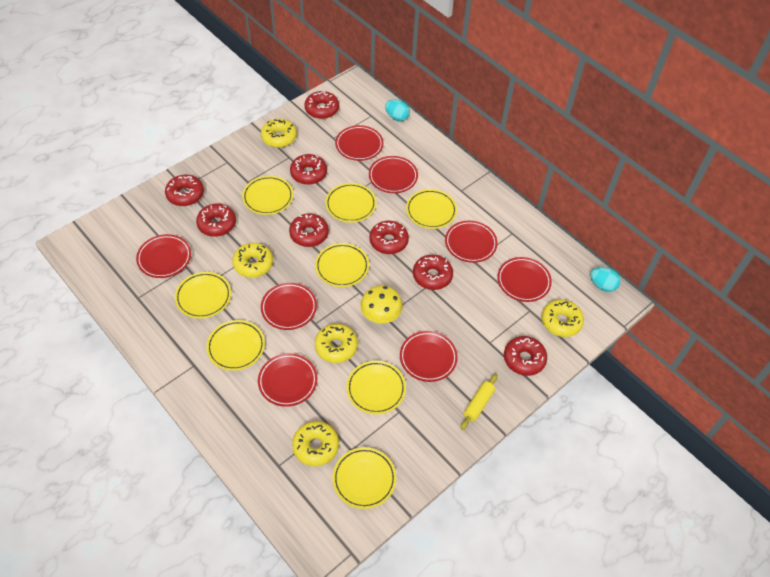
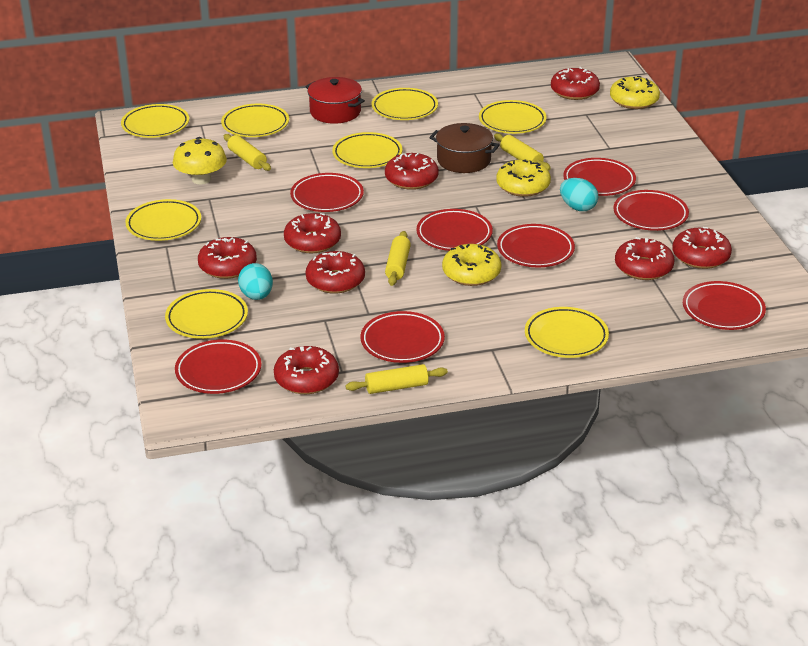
brown pot: none = 0 -> [429,123,499,173] = 1
red pot: none = 0 -> [306,77,365,124] = 1
yellow donut: [232,243,273,278] [261,119,297,148] [292,421,339,466] [315,324,358,363] [542,299,584,337] = 5 -> [442,244,501,286] [496,159,551,197] [610,76,660,109] = 3
yellow rolling pin: [461,374,498,430] = 1 -> [224,134,271,171] [345,364,448,394] [385,231,411,286] [494,133,551,170] = 4

